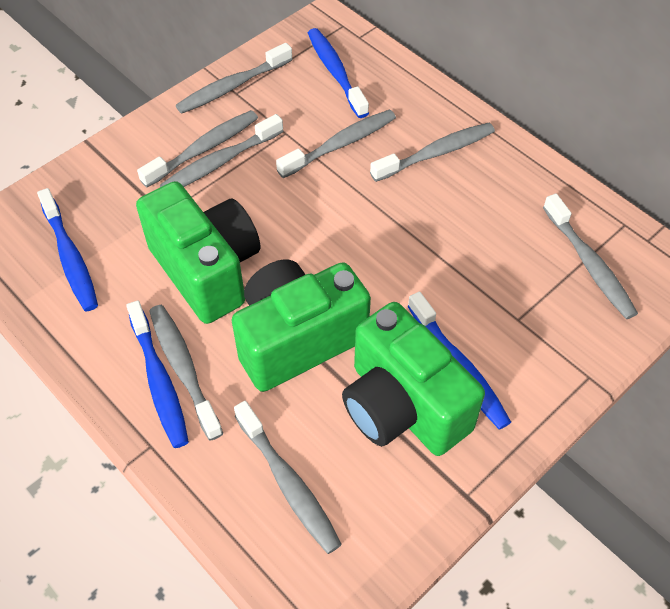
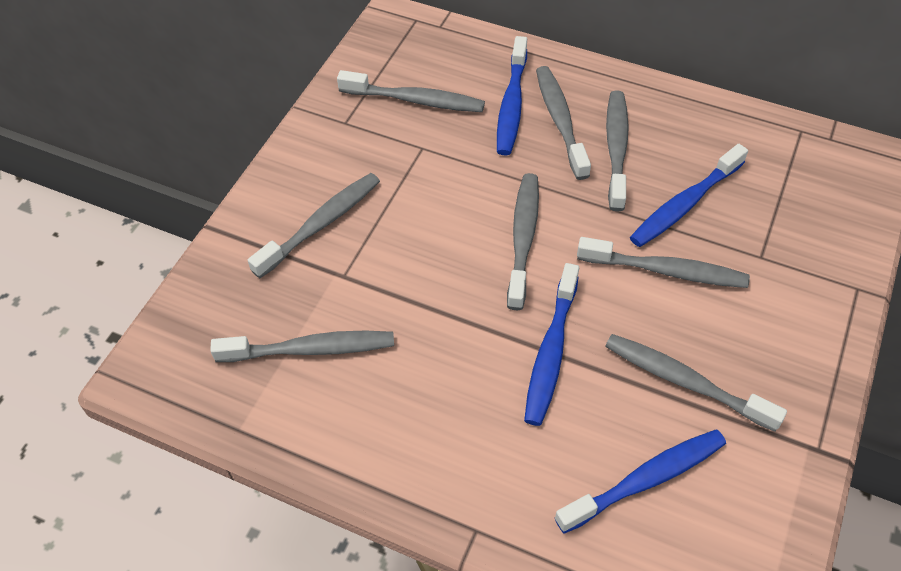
green camera: [136,181,260,324] [232,259,371,392] [342,302,485,456] = 3 -> none = 0

